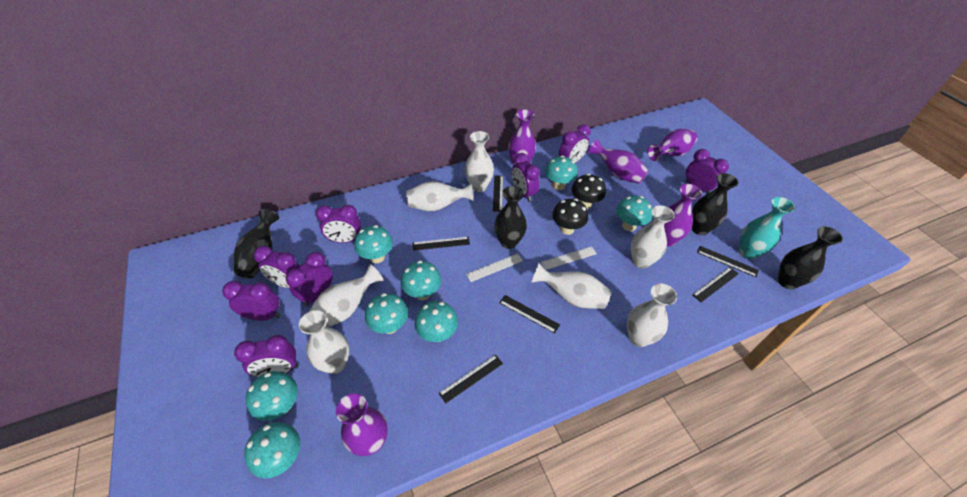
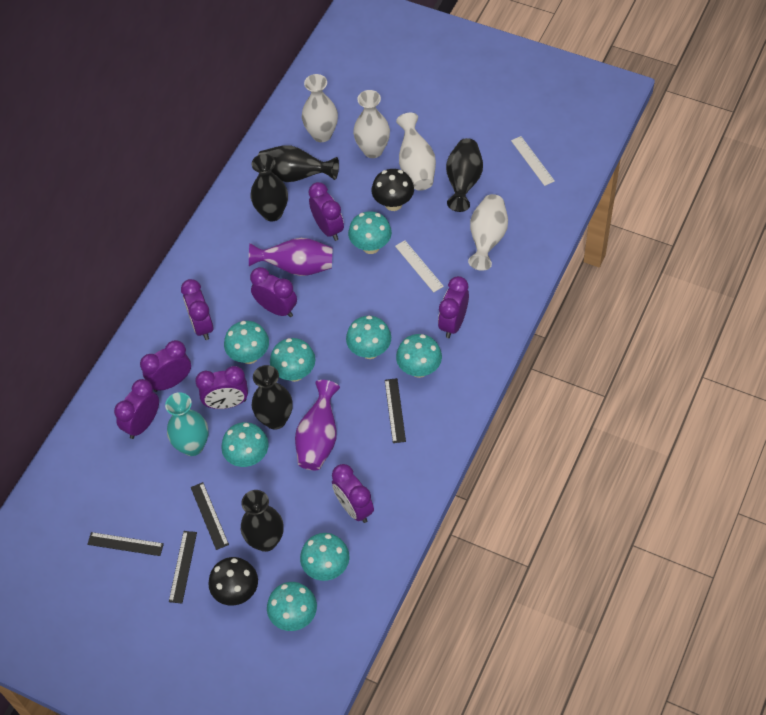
black ruler: [413,237,470,251] [439,354,503,404] [493,175,503,212] [499,295,560,333] [692,267,739,302] [697,246,759,277] = 6 -> [87,532,164,556] [169,531,197,604] [191,482,229,550] [385,378,406,443] = 4
black vase: [234,209,279,279] [494,186,527,249] [692,173,739,235] [777,226,843,289] = 4 -> [241,490,283,552] [251,154,288,221] [252,365,293,430] [258,145,339,182] [446,138,483,212] = 5
purple vase: [336,393,388,456] [508,109,536,166] [588,139,649,184] [647,129,698,161] [664,184,702,246] = 5 -> [249,238,333,276] [295,380,340,470] = 2
white vase: [299,310,349,374] [308,264,384,327] [406,181,474,211] [465,131,494,192] [531,263,611,309] [627,284,677,347] [631,205,675,269] = 7 -> [302,74,338,142] [353,90,390,158] [396,113,436,190] [468,194,508,271] = 4

